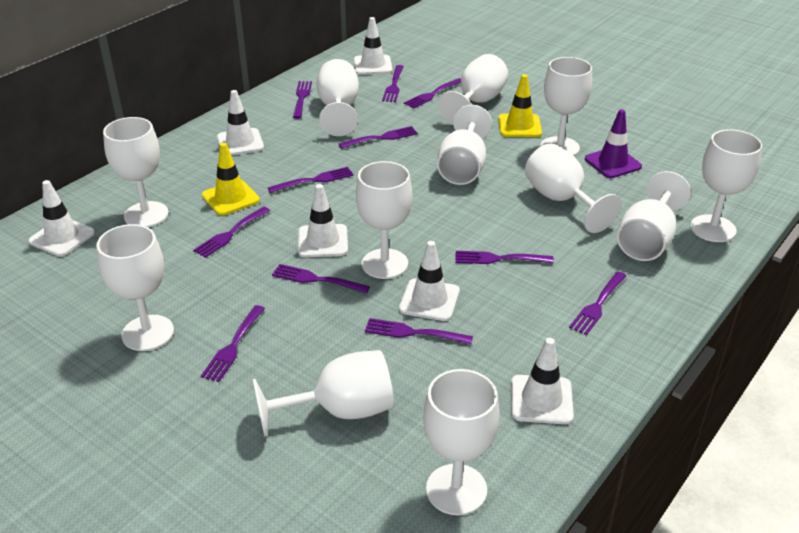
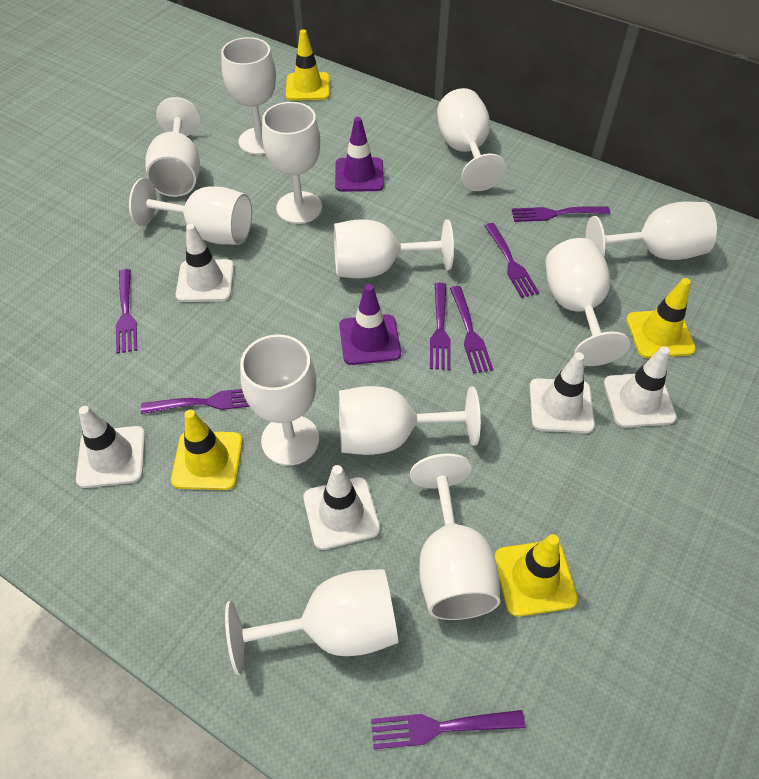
purple fork: [193,207,270,258] [201,305,265,382] [268,167,354,193] [272,264,370,294] [293,81,312,119] [339,126,418,149] [365,318,473,345] [382,65,404,102] [404,78,461,109] [455,251,554,264] [569,271,626,335] = 11 -> [116,269,137,354] [141,389,250,414] [371,710,525,749] [430,283,451,370] [450,286,493,374] [484,223,539,298] [512,207,610,222] = 7
purple traffic cone: [585,109,642,178] = 1 -> [335,117,384,192] [339,284,401,365] = 2
white traffic cone: [28,180,95,256] [217,90,264,155] [298,184,348,258] [354,17,393,75] [399,241,460,321] [511,338,574,424] = 6 -> [76,406,146,488] [176,224,234,302] [303,465,380,550] [529,352,595,433] [604,346,677,428] = 5
yellow traffic cone: [202,143,260,215] [498,74,542,137] = 2 -> [171,410,243,490] [286,29,330,101] [495,534,578,617] [626,278,696,358] = 4

